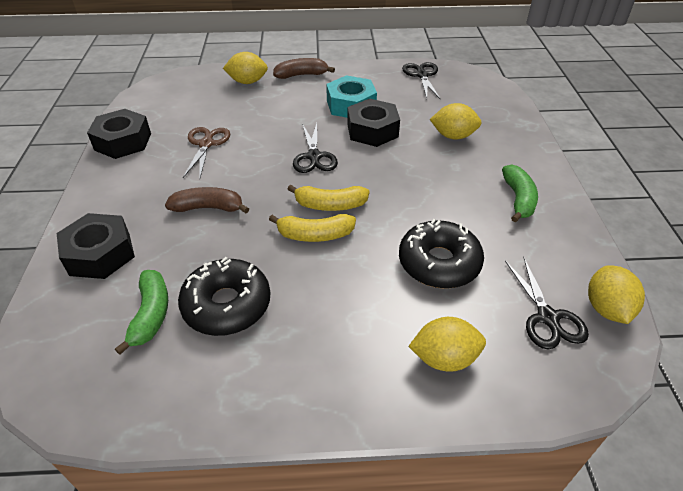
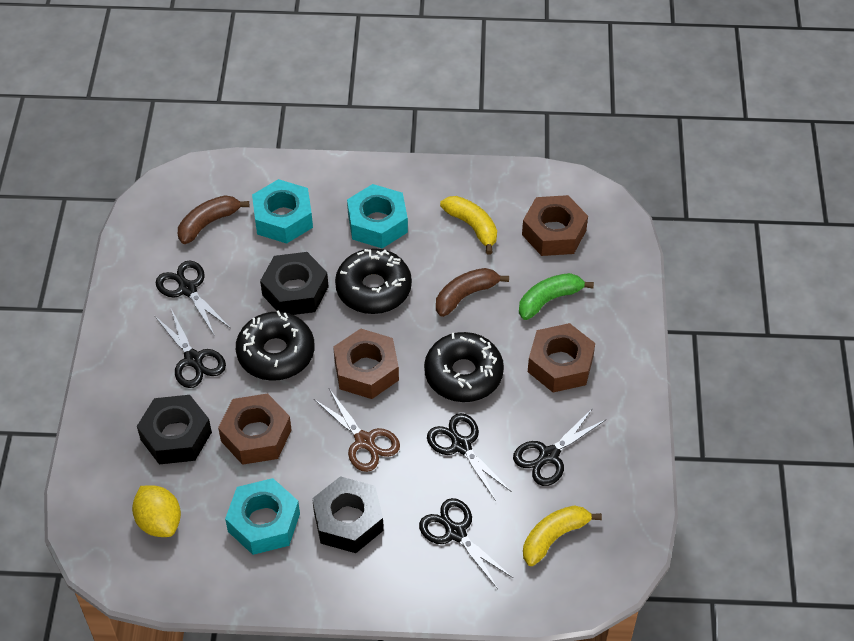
black donut: [178,257,270,336] [399,219,484,289] = 2 -> [236,310,314,381] [335,248,412,314] [424,332,504,402] = 3
black scissors: [293,123,338,173] [402,62,440,99] [505,257,589,349] = 3 -> [155,309,226,388] [156,260,230,336] [419,498,513,589] [427,413,512,501] [513,408,607,486] = 5
brown nut: none = 0 -> [218,393,292,465] [333,328,399,399] [522,195,588,256] [528,323,595,392] = 4
green banana: [115,270,168,355] [502,165,538,222] = 2 -> [519,273,594,320] = 1
turquoise nut: [326,75,377,118] = 1 -> [225,478,300,555] [252,179,313,244] [347,184,408,248] = 3
yellow lemon: [223,52,268,84] [408,317,486,372] [430,103,482,140] [588,265,645,324] = 4 -> [132,486,181,537] = 1

